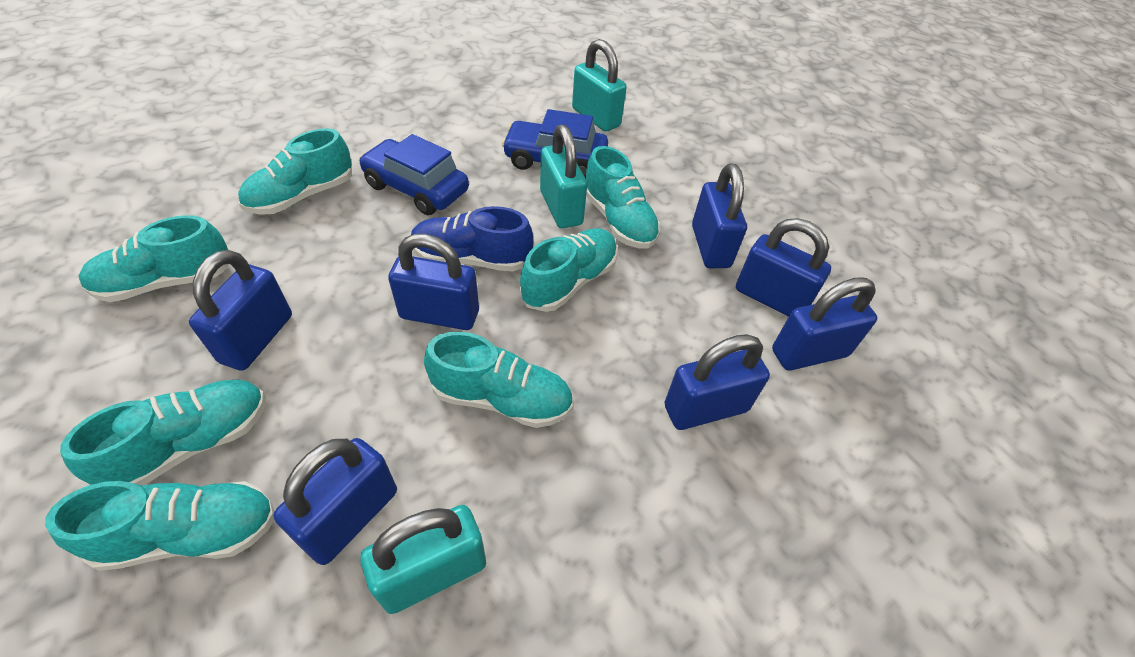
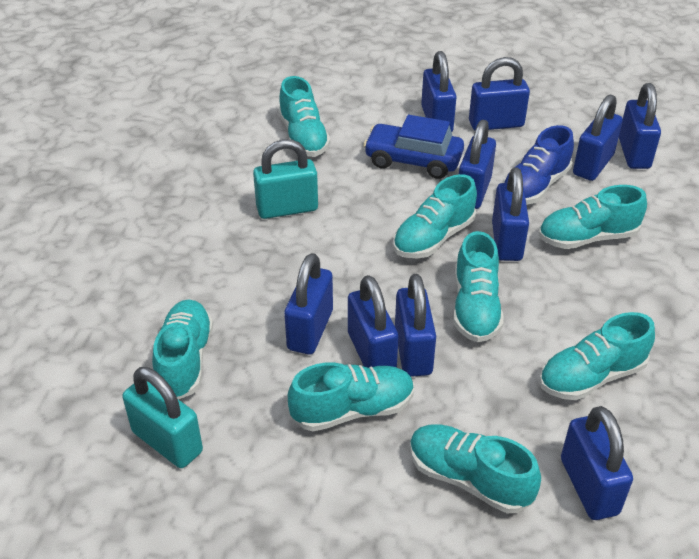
blue car: [359,134,469,215] [502,109,608,178] = 2 -> [363,115,464,179] = 1
blue padlock: [189,250,292,371] [273,438,397,565] [388,234,479,330] [664,334,770,430] [692,164,747,268] [736,218,831,317] [772,277,877,371] = 7 -> [284,253,333,355] [348,275,399,368] [395,274,436,377] [421,51,456,132] [459,120,496,209] [469,57,530,130] [492,167,529,261] [561,406,633,520] [573,94,623,181] [619,83,661,169] = 10
turquoise padlock: [360,505,486,614] [540,124,587,228] [572,39,627,132] = 3 -> [122,367,203,468] [253,139,318,219] = 2
turquoise shoe: [45,481,275,571] [60,380,266,485] [78,215,229,302] [238,128,352,215] [424,331,573,428] [520,228,618,312] [586,146,660,249] = 7 -> [152,299,213,399] [278,76,330,157] [288,362,414,431] [393,174,477,258] [410,424,541,513] [453,231,504,342] [538,185,647,249] [539,312,655,400] = 8

